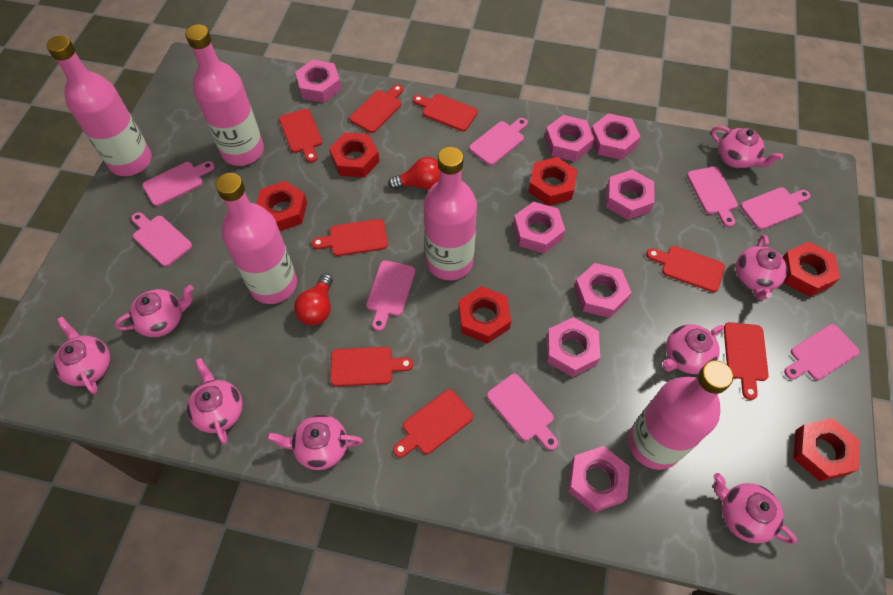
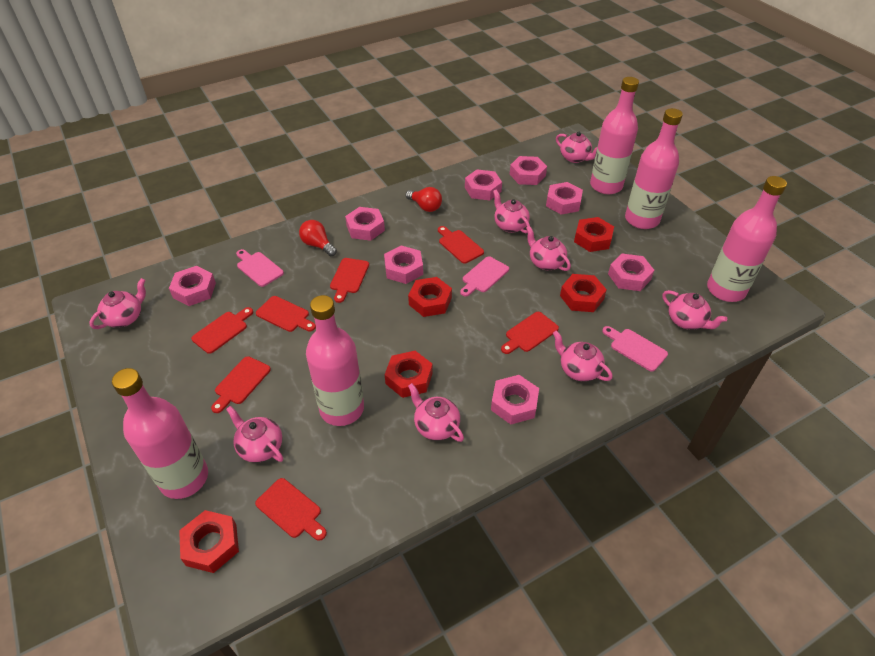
pink cutting board: [131,212,192,267] [142,161,215,206] [366,260,415,331] [469,118,528,165] [487,374,558,450] [687,166,738,227] [740,187,811,230] [784,324,860,380] = 8 -> [236,249,284,287] [460,256,509,296] [602,326,668,372] = 3
red cutting board: [279,109,323,163] [312,219,388,256] [330,347,413,386] [350,84,403,133] [393,389,473,457] [413,94,478,131] [646,246,725,292] [724,322,769,400] = 8 -> [191,307,253,354] [211,356,271,413] [255,478,327,541] [256,296,316,332] [330,258,369,303] [438,226,484,264] [501,312,559,354] = 7
red nut: [256,181,307,231] [329,133,380,178] [458,286,511,344] [529,157,577,206] [783,242,840,297] [793,418,860,481] = 6 -> [179,510,239,573] [385,351,433,398] [408,277,452,317] [560,274,607,312] [574,217,614,252] = 5

